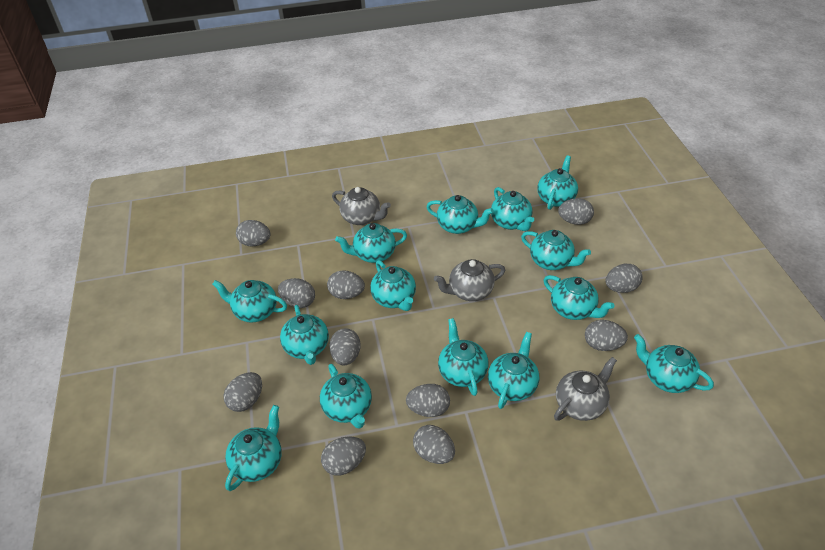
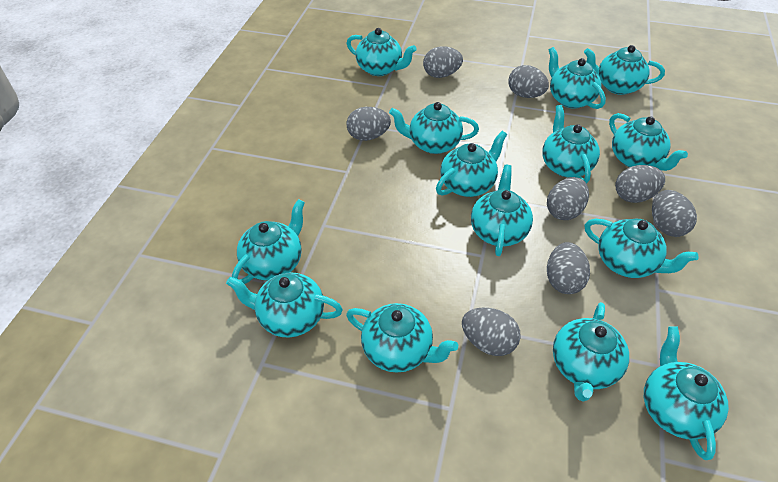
grey egg: [224,372,262,412] [236,220,271,246] [278,278,315,308] [321,437,366,476] [327,270,365,299] [329,328,361,366] [406,384,450,417] [413,425,455,464] [558,198,594,225] [585,320,628,351] [605,264,643,293] = 11 -> [347,107,391,141] [423,46,463,78] [462,307,521,356] [508,65,549,98] [547,177,589,220] [547,242,590,294] [615,165,665,203] [652,190,697,237] = 8
grey teapot: [332,187,391,225] [434,259,505,301] [554,357,617,421] = 3 -> none = 0

